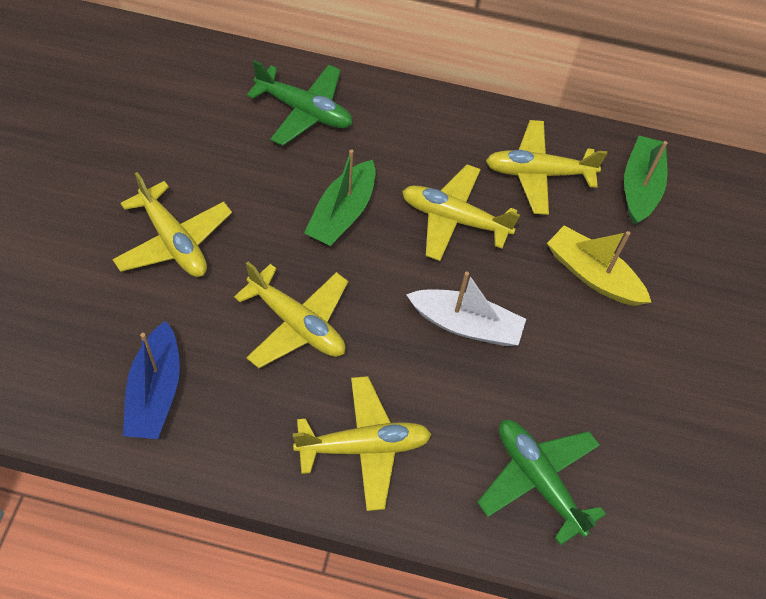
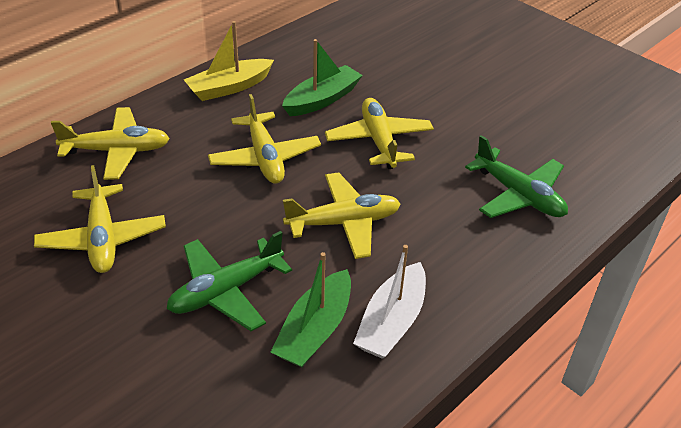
blue boat: [123,321,180,439] = 1 -> none = 0

